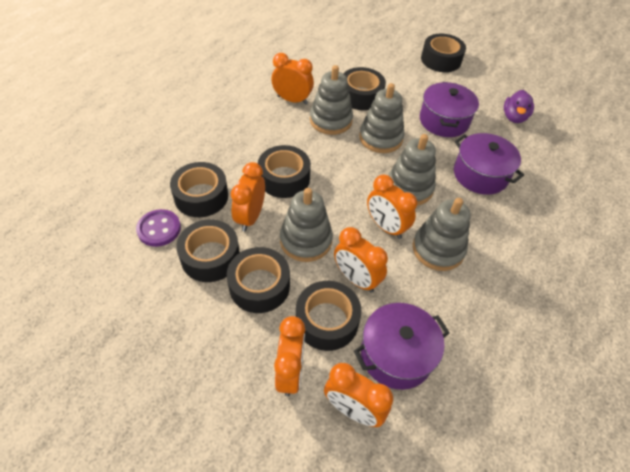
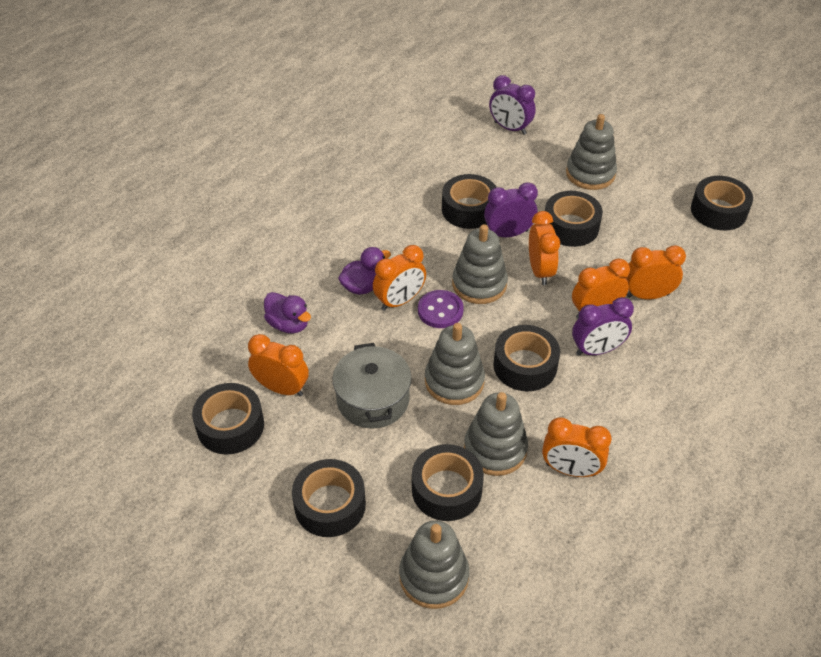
grey pot: none = 0 -> [332,343,412,429] = 1
purple clock: none = 0 -> [484,182,538,237] [489,75,536,135] [572,297,634,356] = 3
purple duck: [504,90,534,123] = 1 -> [264,292,311,334] [338,247,391,295] = 2
purple pot: [354,303,450,390] [420,82,479,137] [454,133,524,195] = 3 -> none = 0

